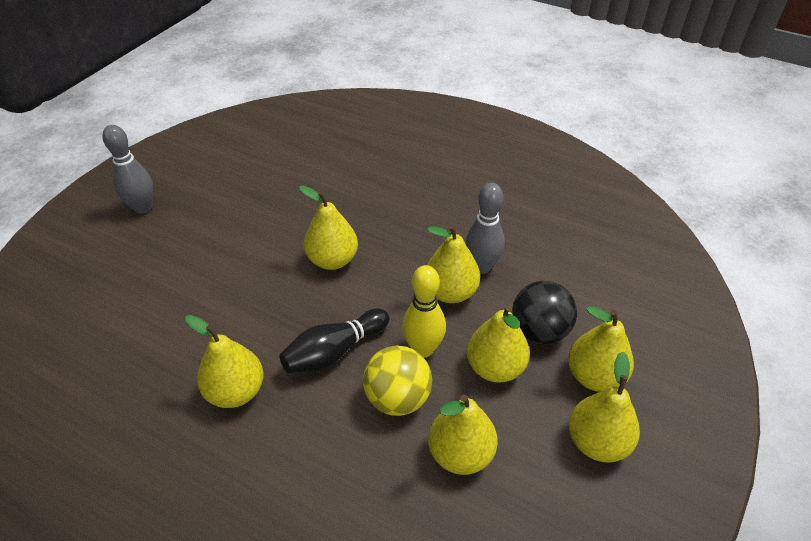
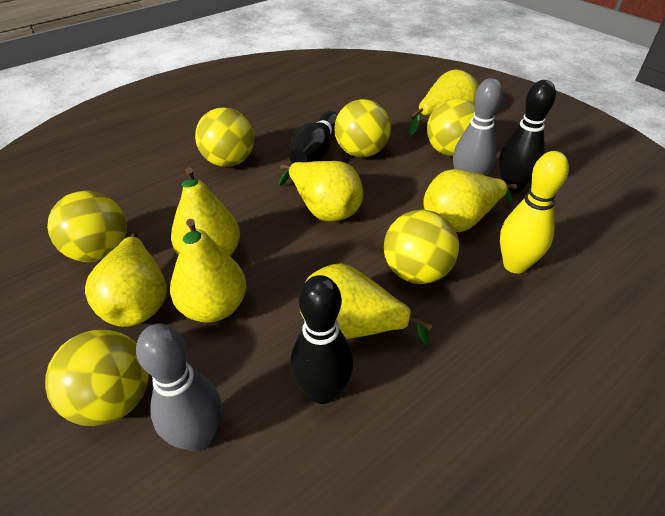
black ball: [512,281,577,344] = 1 -> none = 0
black bowling pin: [279,308,389,374] = 1 -> [289,111,338,164] [290,275,353,404] [499,80,556,193] = 3
yellow ball: [363,346,432,416] = 1 -> [45,329,149,426] [47,191,127,262] [195,107,254,167] [334,99,391,157] [384,210,459,284] [427,98,475,156] = 6

